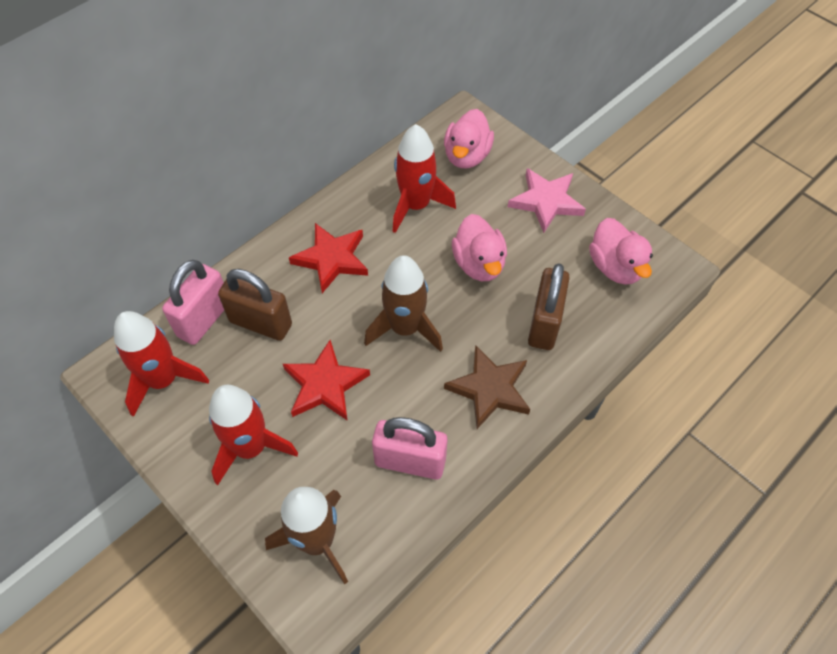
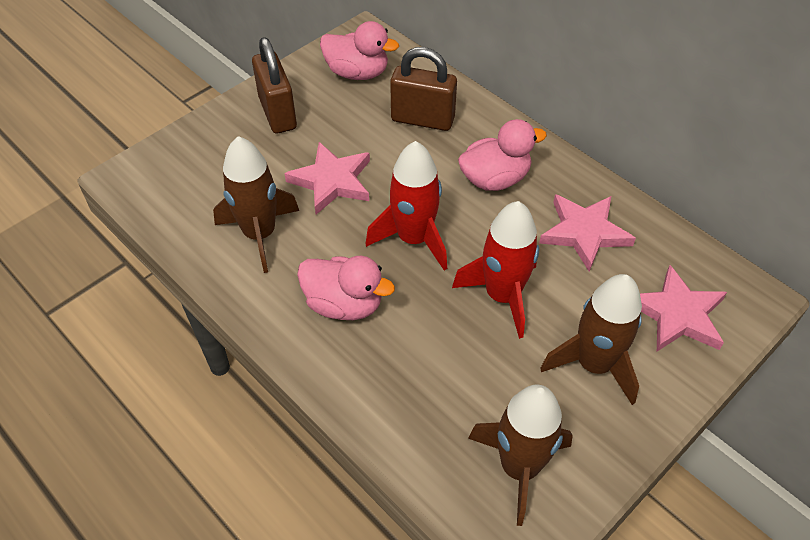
brown rocket: [265,487,348,585] [364,255,443,352] = 2 -> [213,136,299,273] [468,385,573,526] [540,274,642,405] = 3
brown star: [444,345,530,429] = 1 -> none = 0
pink padlock: [162,260,224,345] [372,417,448,480] = 2 -> none = 0
pink star: [508,168,586,233] = 1 -> [284,142,370,215] [539,194,636,272] [640,265,727,351] = 3
red rocket: [114,311,209,417] [209,385,298,485] [392,124,456,233] = 3 -> [366,141,447,270] [452,201,539,339] = 2
red star: [283,340,370,421] [289,223,368,293] = 2 -> none = 0

